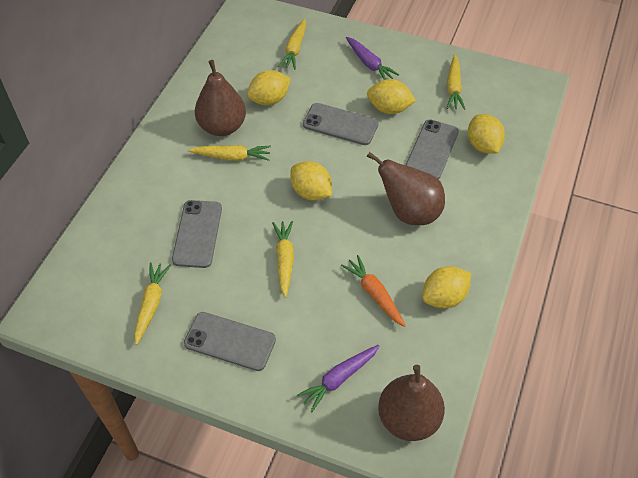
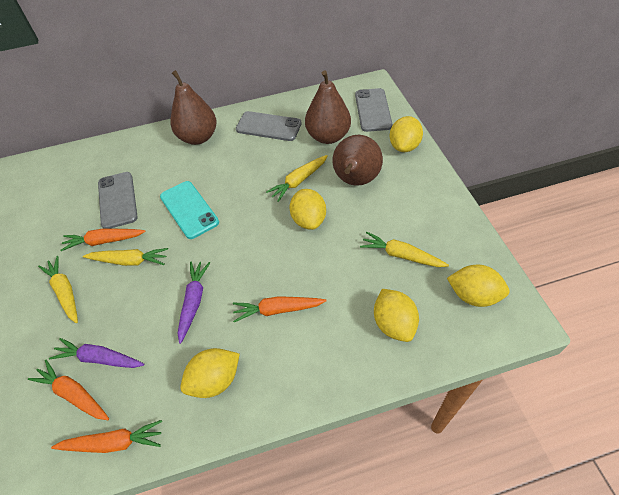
grey phone: [172,200,222,268] [184,312,276,371] [303,103,379,145] [406,119,459,179] = 4 -> [98,172,138,229] [236,111,302,141] [355,88,393,132] = 3
orange carrot: [341,255,406,327] = 1 -> [28,360,109,420] [51,420,162,453] [60,229,146,251] [233,296,327,322] = 4
turquoise phone: none = 0 -> [160,181,219,239] = 1
yellow carrot: [134,262,171,345] [188,145,271,161] [272,221,294,298] [278,19,306,69] [447,54,465,110] = 5 -> [38,256,78,323] [83,248,168,266] [266,155,328,202] [360,232,449,267] = 4

